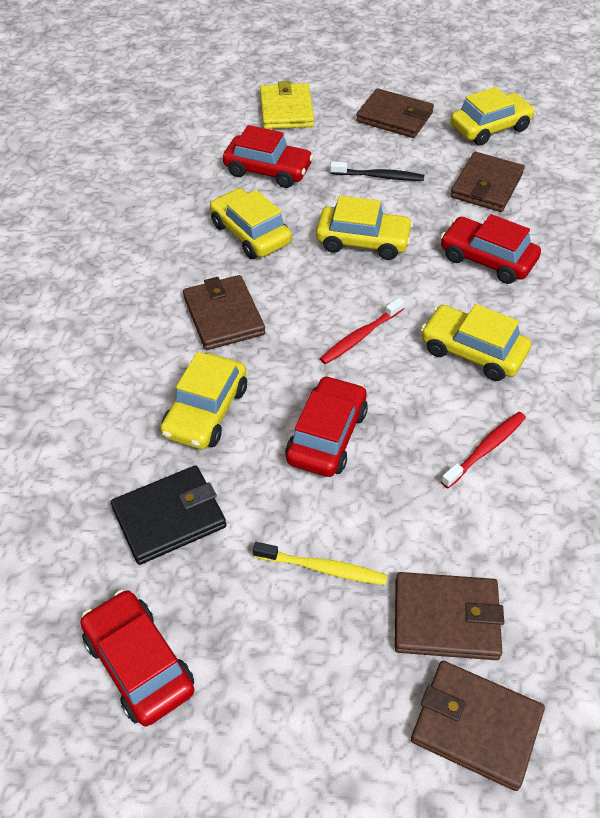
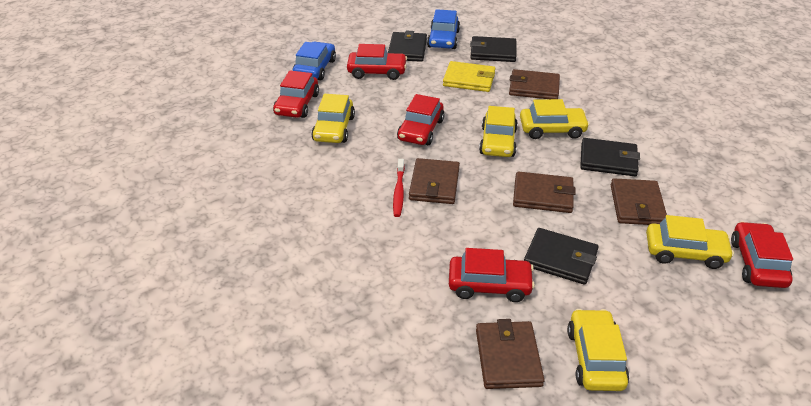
black toothbrush: [330,161,424,181] = 1 -> none = 0
black wallet: [111,465,226,565] = 1 -> [388,31,427,62] [470,36,516,62] [524,228,599,285] [580,138,640,176] = 4
blue car: none = 0 -> [292,41,336,80] [427,9,460,49] = 2
red car: [81,590,195,726] [223,125,314,188] [285,375,368,477] [440,214,541,284] = 4 -> [273,71,319,118] [347,44,407,80] [397,94,445,145] [449,248,535,302] [731,221,793,288] = 5
red toothbrush: [320,298,404,364] [441,412,526,488] = 2 -> [393,159,405,217] = 1
yellow toothbrush: [253,542,388,585] = 1 -> none = 0

